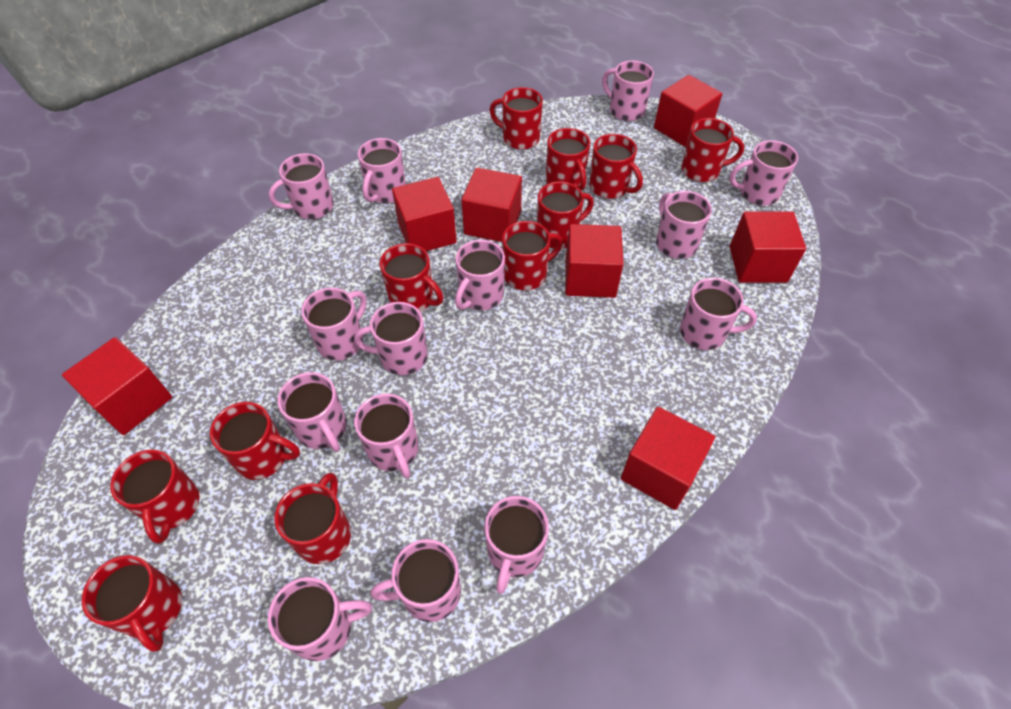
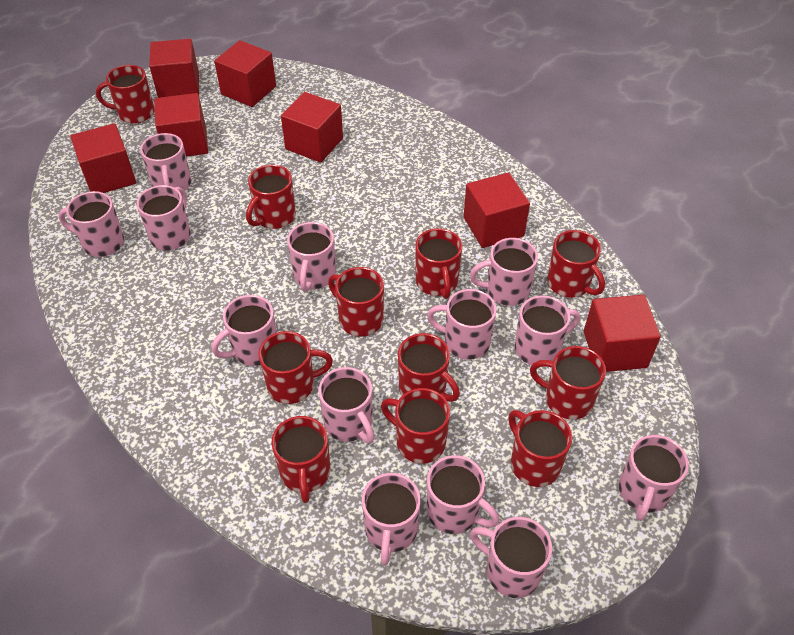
pink mug: [268,577,372,661] [269,153,334,219] [277,372,347,452] [301,288,367,361] [354,302,428,375] [354,394,419,479] [358,138,406,203] [371,539,461,622] [455,240,505,310] [485,496,549,594] [602,61,654,121] [656,191,712,259] [680,278,757,350] [729,140,798,206] = 14 -> [58,191,124,257] [137,185,191,250] [140,133,191,191] [212,295,277,366] [287,222,336,292] [318,367,374,443] [362,473,421,566] [427,289,497,360] [427,455,499,534] [470,238,538,306] [470,517,552,598] [515,295,580,365] [619,435,689,521] = 13

